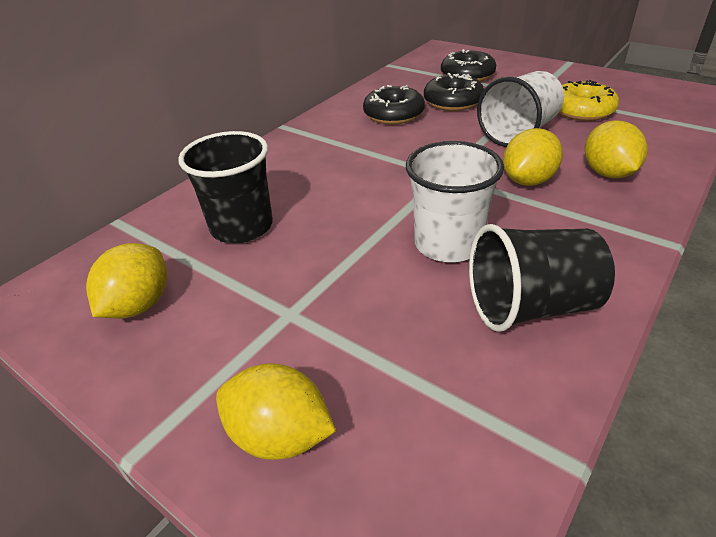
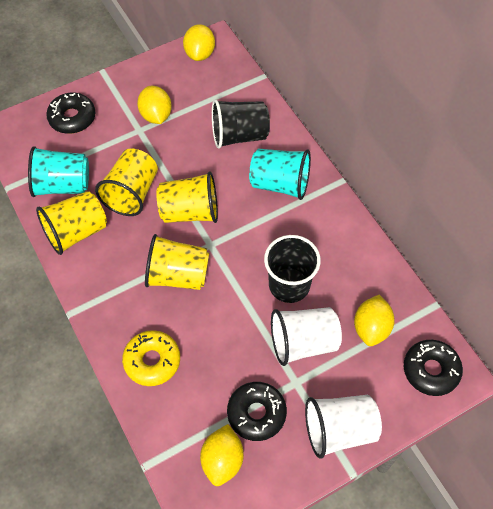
turquoise cup: none = 0 -> [28,146,89,197] [249,149,311,200] = 2
yellow cup: none = 0 -> [36,191,107,255] [95,148,158,216] [145,234,209,290] [156,171,218,223] = 4

